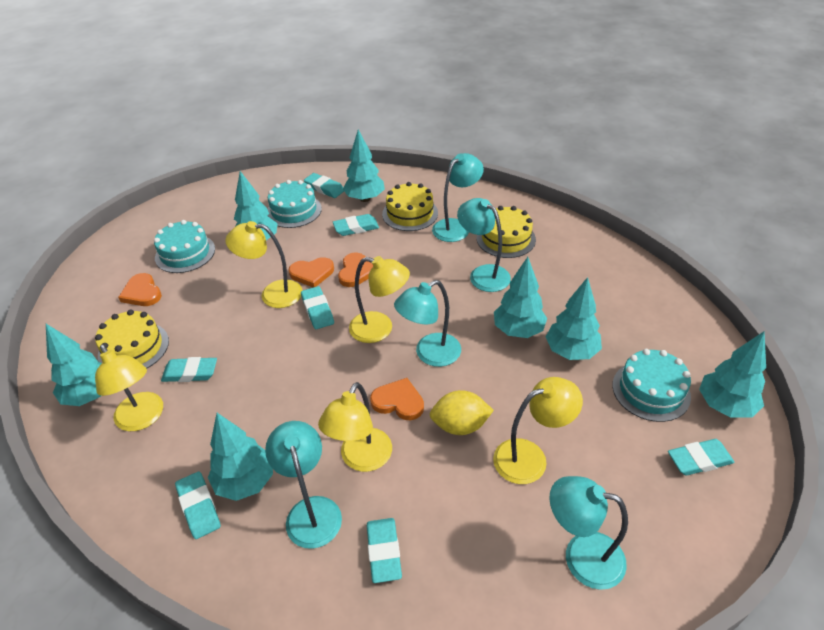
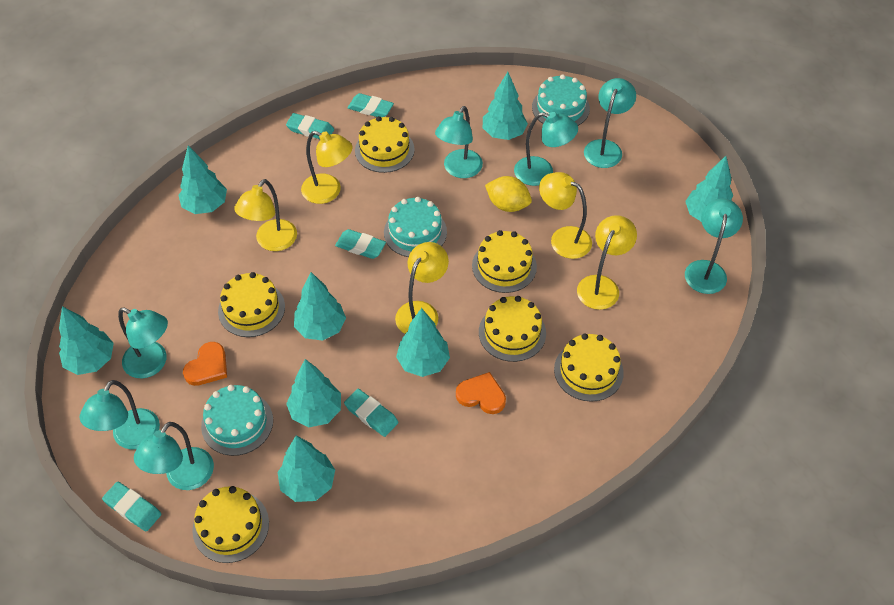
orange heart: [118,273,162,306] [289,257,334,287] [338,252,373,287] [370,378,424,420] = 4 -> [183,342,227,386] [456,372,506,414] = 2
turquoise eraser: [161,357,217,382] [175,472,221,539] [301,286,334,329] [304,173,344,198] [333,214,379,236] [367,518,402,583] [668,439,735,475] = 7 -> [102,482,161,531] [286,113,334,139] [335,229,386,259] [344,389,398,437] [348,93,394,117] = 5
turquoise lamp: [265,421,342,549] [394,280,461,367] [432,153,484,242] [457,198,511,292] [549,476,628,590] = 5 -> [80,380,160,449] [118,308,168,378] [134,422,214,490] [435,106,483,178] [514,112,578,186] [584,78,636,168] [685,198,743,294] = 7
turquoise tree: [46,324,102,406] [208,413,273,501] [234,171,278,240] [343,130,385,202] [494,257,547,338] [546,277,602,360] [699,332,766,418] = 7 -> [59,306,114,375] [178,146,227,214] [278,436,335,502] [286,359,341,427] [294,272,346,341] [396,308,450,377] [483,72,528,140] [685,156,733,222] = 8
yellow cake: [95,310,169,368] [382,182,438,231] [477,206,536,258] = 3 -> [192,486,269,563] [218,272,285,337] [355,116,415,173] [472,230,537,293] [479,296,546,362] [554,333,624,402] = 6

